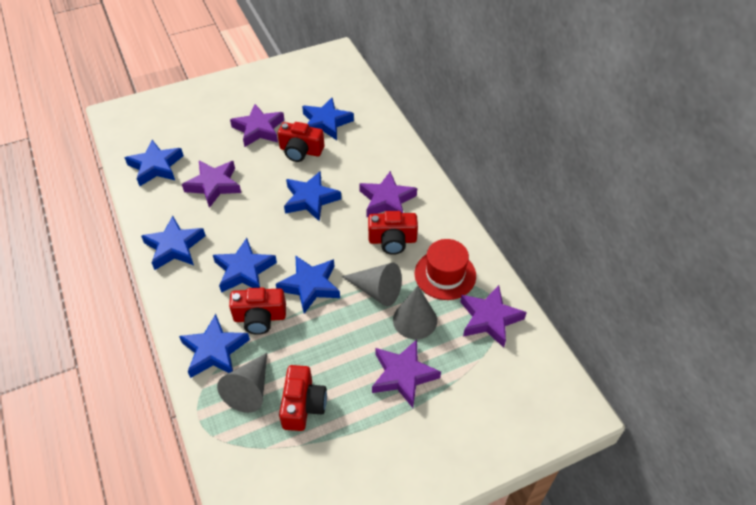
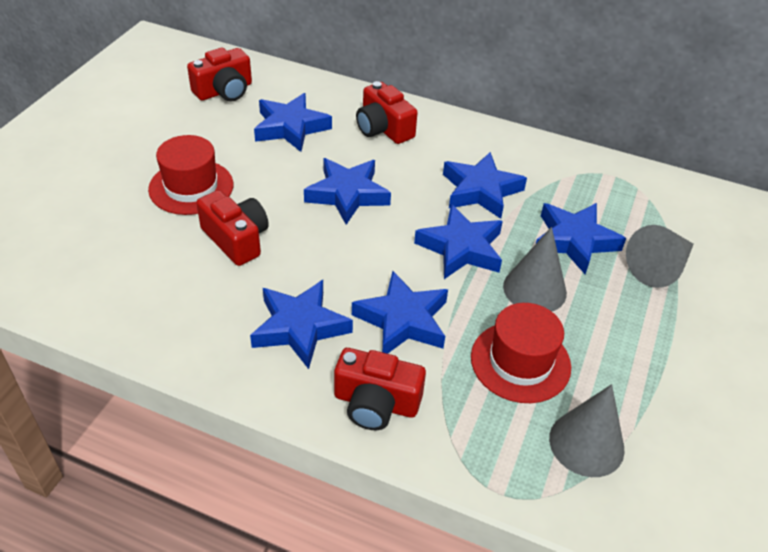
purple star: [182,161,241,208] [230,104,284,147] [359,171,417,217] [372,340,441,408] [460,285,527,348] = 5 -> none = 0
red hat: [415,239,476,300] = 1 -> [148,135,233,215] [471,303,571,403] = 2

